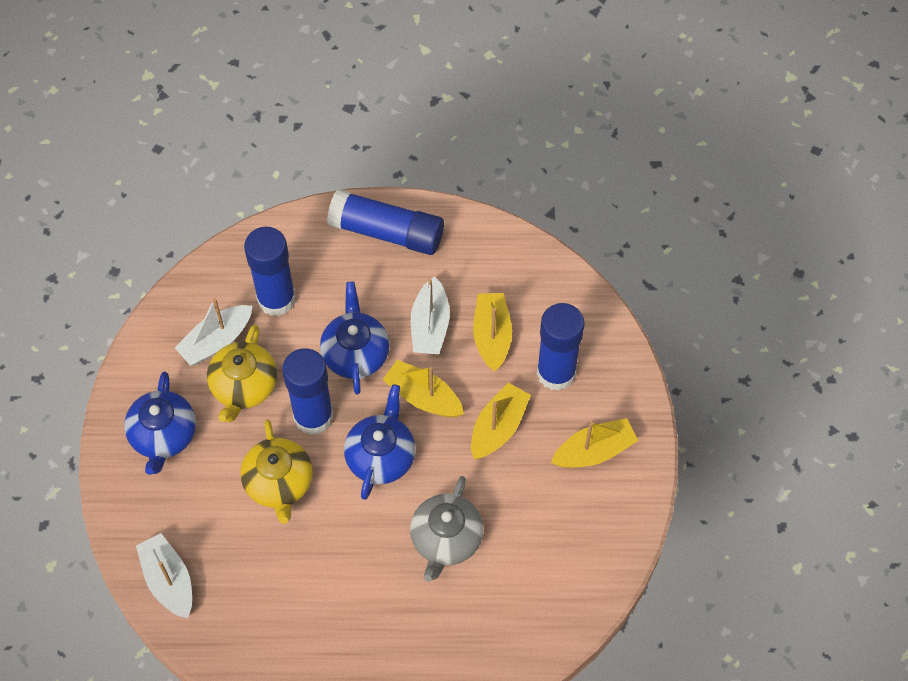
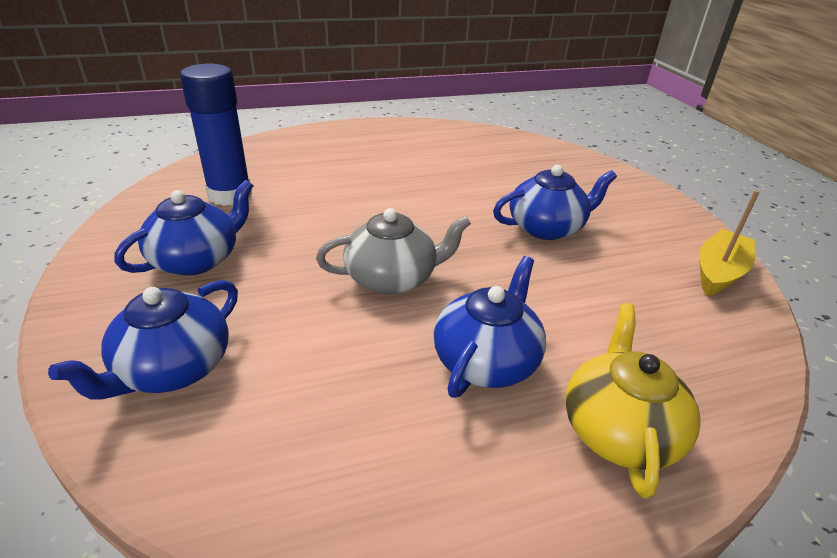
blue glue stick: [244,227,296,316] [282,348,333,435] [327,189,444,255] [537,303,585,391] = 4 -> [180,64,252,206] = 1
blue teapot: [124,371,196,475] [320,281,390,394] [344,384,416,500] = 3 -> [48,280,238,400] [115,180,253,276] [434,256,546,398] [493,165,617,240] = 4
white boat: [136,533,192,619] [175,298,252,366] [411,276,450,354] = 3 -> none = 0
yellow boat: [382,360,464,417] [471,383,531,459] [473,293,512,372] [551,418,639,468] = 4 -> [699,190,760,296] = 1
yellow teapot: [207,324,277,422] [240,419,313,524] = 2 -> [565,303,700,499] = 1

